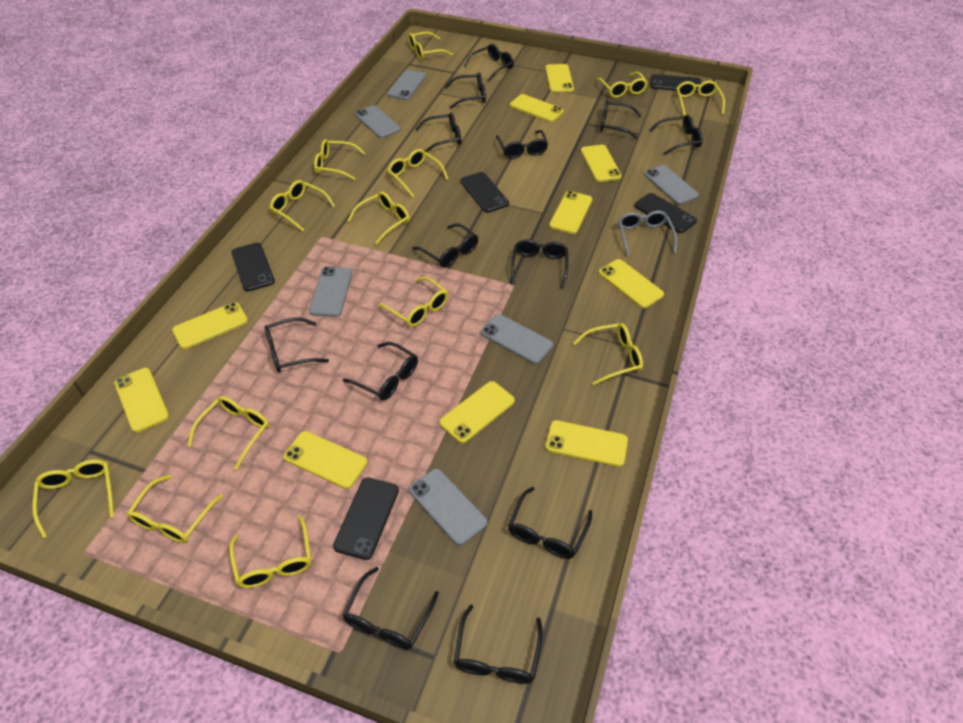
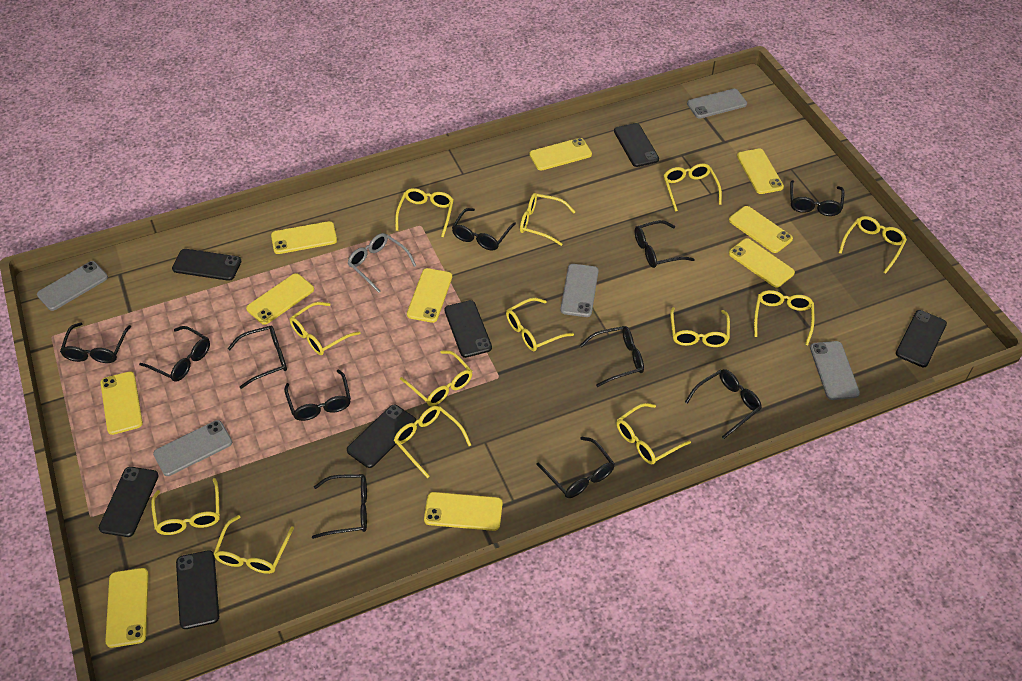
black glasses: [264,317,329,372] [342,567,439,650] [343,342,418,400] [412,223,478,268] [416,113,461,152] [445,73,486,108] [454,605,543,684] [464,44,514,82] [496,130,548,158] [508,487,592,559] [511,239,568,288] [600,100,641,139] [649,115,702,155] = 13 -> [60,322,131,363] [139,326,210,382] [228,326,287,389] [284,369,351,421] [312,474,367,539] [452,208,516,250] [536,437,615,498] [580,326,644,387] [635,220,695,268] [685,369,762,439] [790,180,844,216] = 11
black phone: [231,243,275,291] [333,477,399,560] [460,172,509,213] [634,193,697,233] [651,74,701,92] = 5 -> [99,467,159,537] [172,249,241,281] [176,550,219,629] [347,405,416,468] [445,300,492,358] [614,123,659,167] [896,310,947,367] = 7
grey phone: [309,267,352,317] [355,105,401,138] [387,70,426,100] [409,469,488,546] [481,314,553,364] [644,165,699,205] = 6 -> [37,261,108,311] [153,420,232,476] [560,264,599,317] [687,89,747,118] [810,341,860,400] = 5

